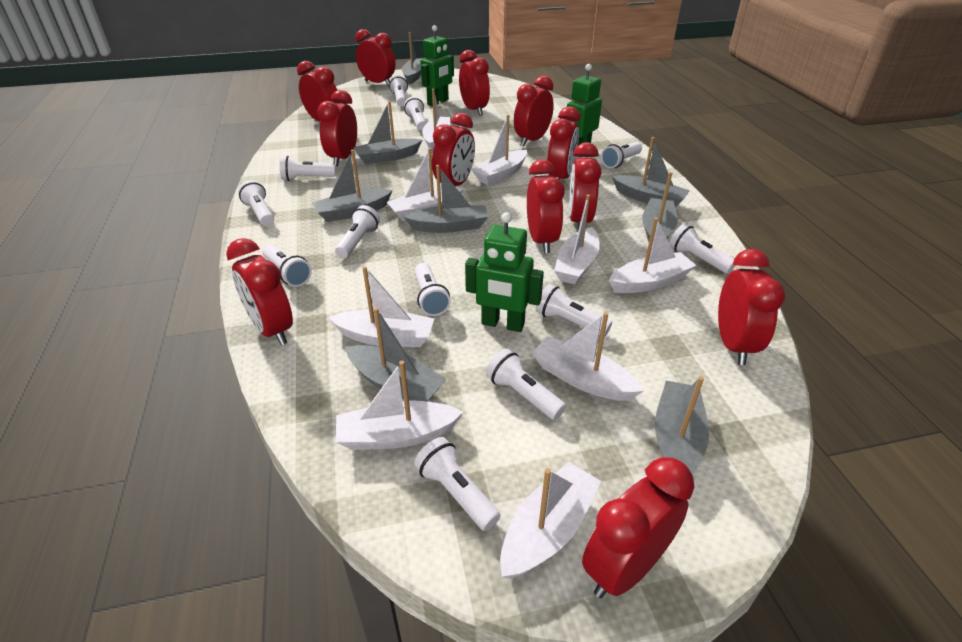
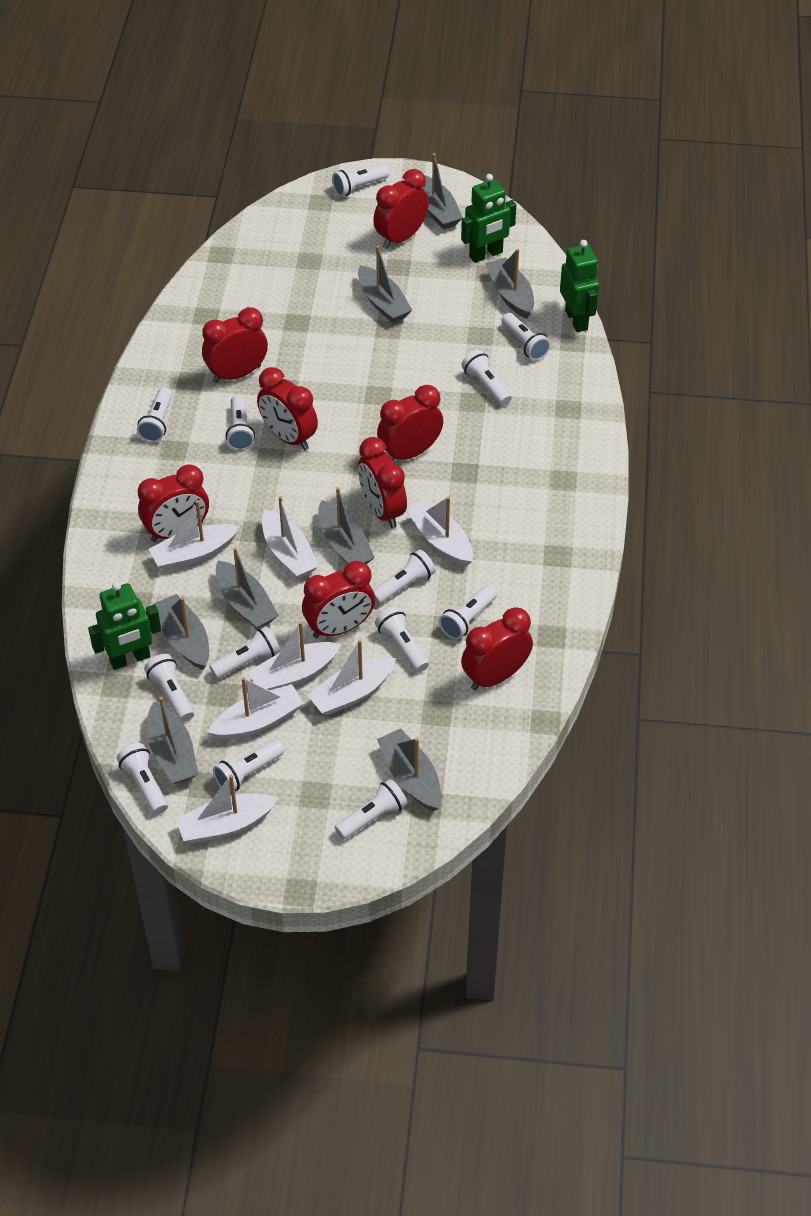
red clock: [226,238,293,345] [297,61,338,121] [317,90,357,166] [355,29,396,86] [432,113,475,186] [459,50,490,116] [514,76,554,146] [527,159,565,253] [547,106,580,180] [569,142,601,230] [582,457,694,598] [718,249,785,365] = 12 -> [138,464,209,542] [202,307,268,383] [257,367,318,451] [302,561,375,638] [358,437,407,528] [373,169,429,249] [377,385,443,461] [461,607,533,690] = 8
white boat: [328,266,434,347] [336,361,463,450] [387,148,463,221] [422,89,450,152] [472,115,527,185] [500,462,601,579] [532,312,644,401] [554,195,600,284] [609,217,697,293] = 9 -> [149,500,240,571] [175,775,278,843] [207,677,304,740] [248,621,341,690] [262,496,319,579] [307,639,396,715] [406,496,473,567] = 7
white flashlight: [238,180,274,226] [262,245,312,287] [280,156,336,181] [335,205,380,258] [389,75,408,107] [404,97,427,131] [414,437,501,531] [415,263,451,316] [486,349,566,420] [536,284,612,337] [601,142,642,168] [669,224,736,274] = 12 -> [116,743,168,815] [137,387,172,442] [144,654,194,722] [210,626,280,679] [213,740,284,793] [226,395,255,451] [332,165,389,197] [335,779,407,839] [373,549,436,604] [375,607,429,673] [439,585,497,640] [461,350,512,406] [501,313,551,361] = 13

